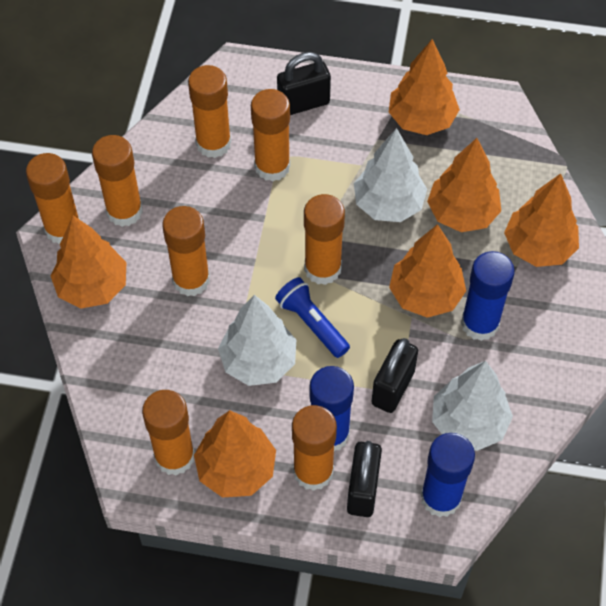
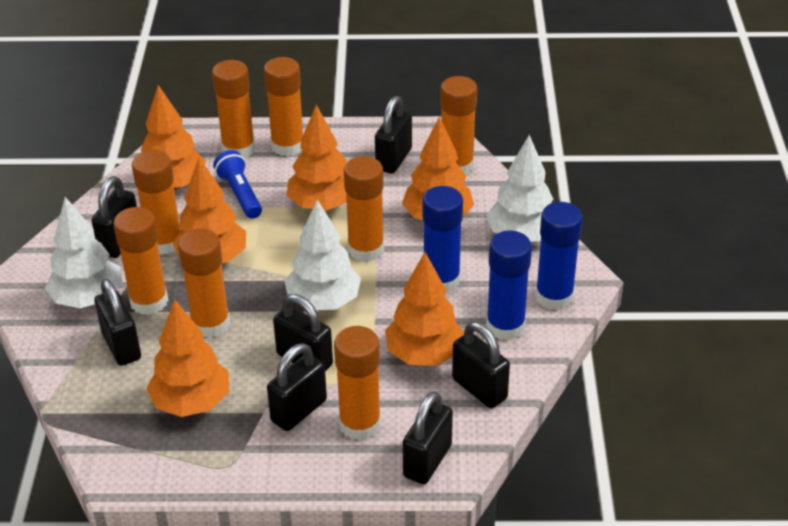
black padlock: [277,52,331,115] [347,441,382,517] [371,338,418,413] = 3 -> [91,176,137,258] [94,279,141,366] [267,343,327,431] [273,294,333,371] [375,96,412,174] [403,391,453,484] [452,322,510,408] = 7

